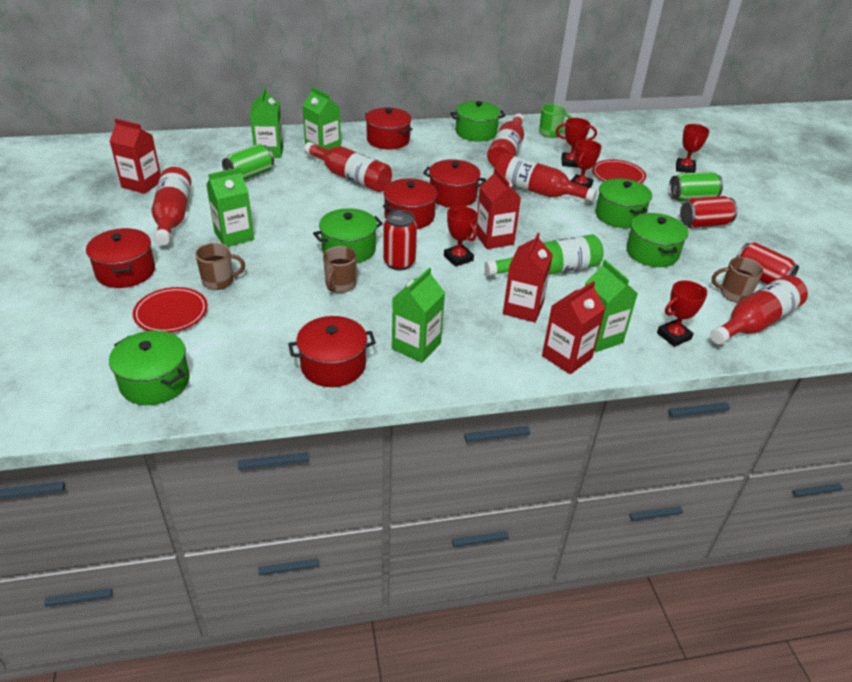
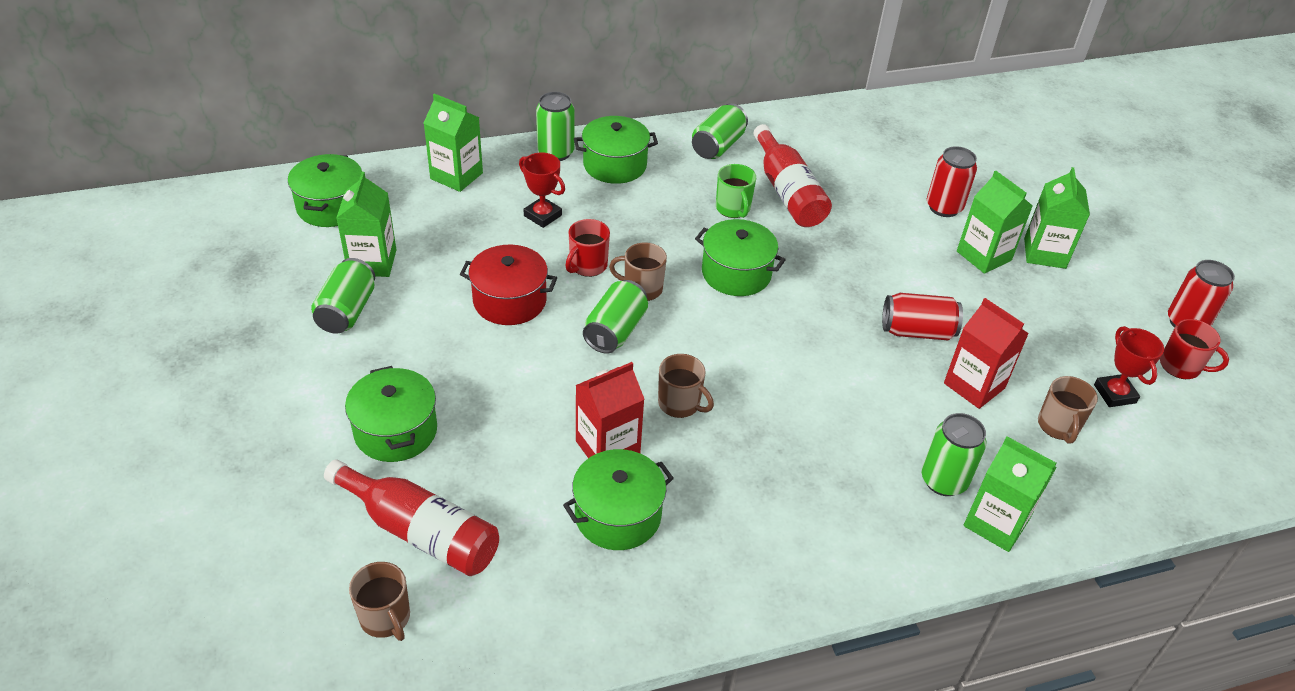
brown mug: [195,243,245,290] [323,246,357,293] [712,257,764,303] = 3 -> [349,562,410,641] [609,242,667,301] [658,354,714,418] [1038,376,1098,444] = 4
green bottle: [484,234,603,276] = 1 -> none = 0
green can: [222,144,274,180] [669,172,723,202] = 2 -> [311,258,375,334] [536,92,575,161] [583,280,648,354] [692,103,748,159] [922,413,987,496] = 5
red bottle: [151,167,191,246] [304,142,392,192] [487,113,524,167] [494,153,597,202] [710,275,808,345] = 5 -> [324,459,499,576] [753,124,832,227] = 2
red carton: [110,119,161,194] [476,168,521,249] [503,233,553,322] [542,281,606,374] = 4 -> [576,362,644,458] [944,298,1029,409] = 2
red mug: none = 0 -> [565,219,610,277] [1160,319,1229,379] = 2
red plate: [133,287,208,333] [592,160,646,183] = 2 -> none = 0
red pot: [86,228,155,288] [288,316,376,387] [365,108,412,149] [383,178,437,229] [423,159,486,208] = 5 -> [460,245,557,325] = 1
red trophy: [444,206,478,267] [556,118,597,167] [570,140,602,188] [657,280,707,347] [676,124,710,173] = 5 -> [519,153,565,228] [1094,326,1164,407] = 2

